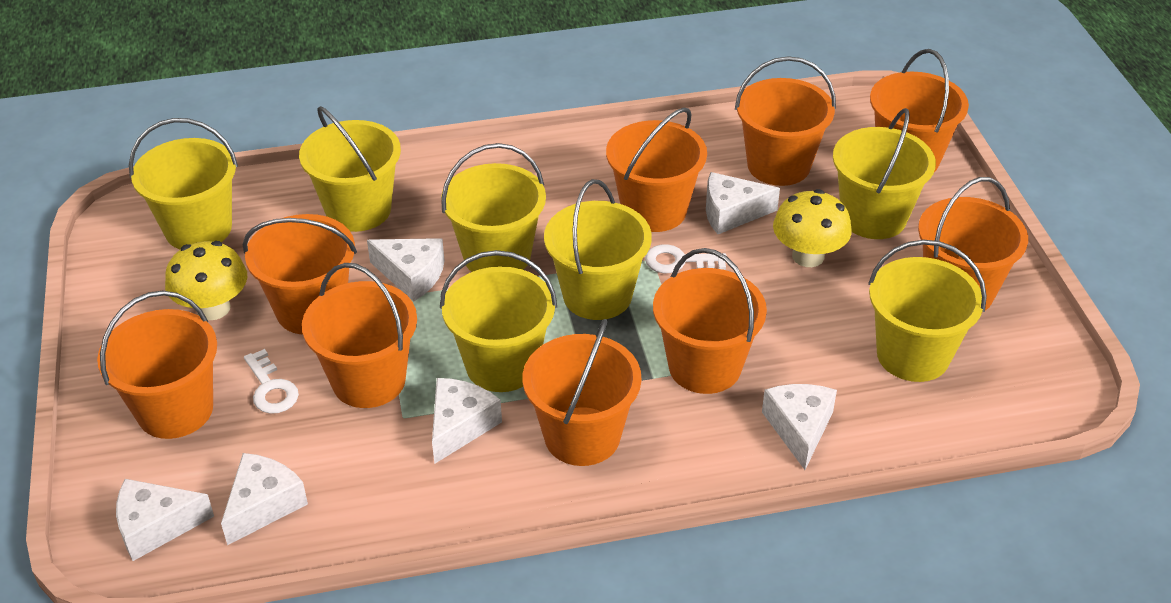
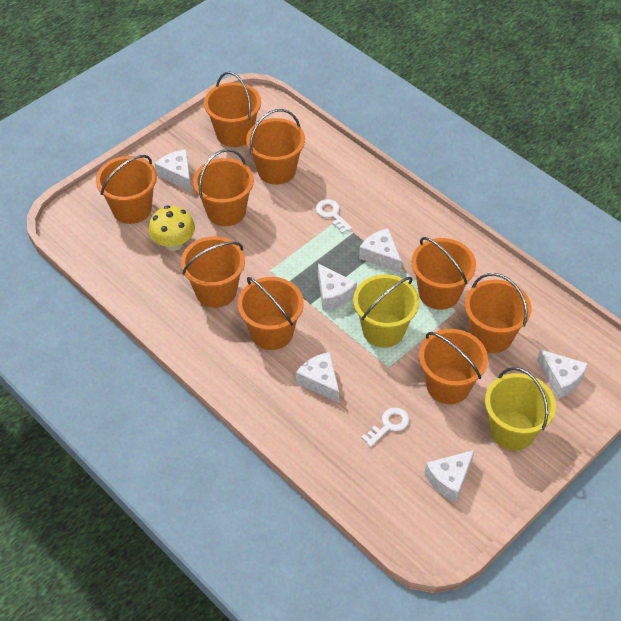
yellow bucket: [129,118,238,250] [299,106,401,232] [440,250,557,392] [441,143,546,272] [544,179,652,320] [833,108,936,239] [868,240,987,382] = 7 -> [353,274,419,348] [485,367,556,450] = 2
yellow mushroom: [165,241,247,320] [773,189,852,267] = 2 -> [149,206,195,251] = 1

